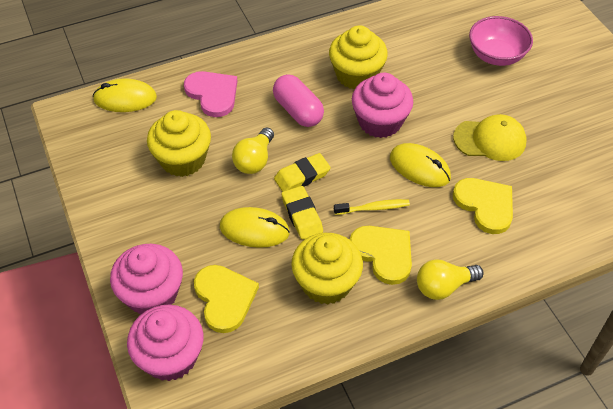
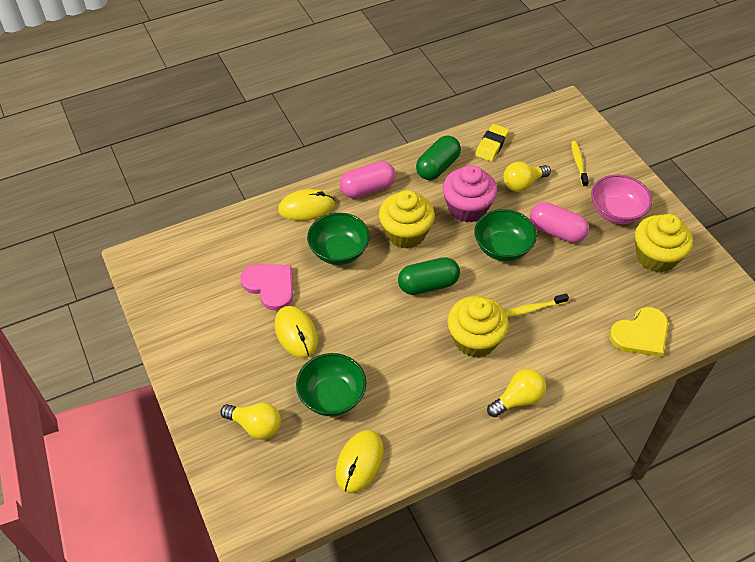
green bowl: none = 0 -> [296,353,367,416] [307,213,370,265] [474,209,537,261] = 3
green capsule: none = 0 -> [398,257,460,295] [416,136,461,180] = 2
pink capsule: [273,74,324,127] = 1 -> [340,161,396,198] [530,202,589,243] = 2
pink cupcake: [110,244,183,315] [127,305,203,381] [352,73,413,138] = 3 -> [443,165,497,223] = 1
yellow cap: [453,114,526,161] = 1 -> none = 0
yellow eraser: [274,153,331,192] [282,186,323,239] = 2 -> [475,124,509,162] = 1
yellow heart: [194,265,259,333] [349,226,412,285] [453,178,513,234] = 3 -> [609,307,668,357] = 1
yellow light bulb: [232,127,274,174] [417,259,484,300] = 2 -> [220,403,281,440] [487,369,546,417] [503,162,551,192] = 3
yellow toothbrush: [334,199,410,215] = 1 -> [506,293,569,317] [571,141,589,187] = 2

